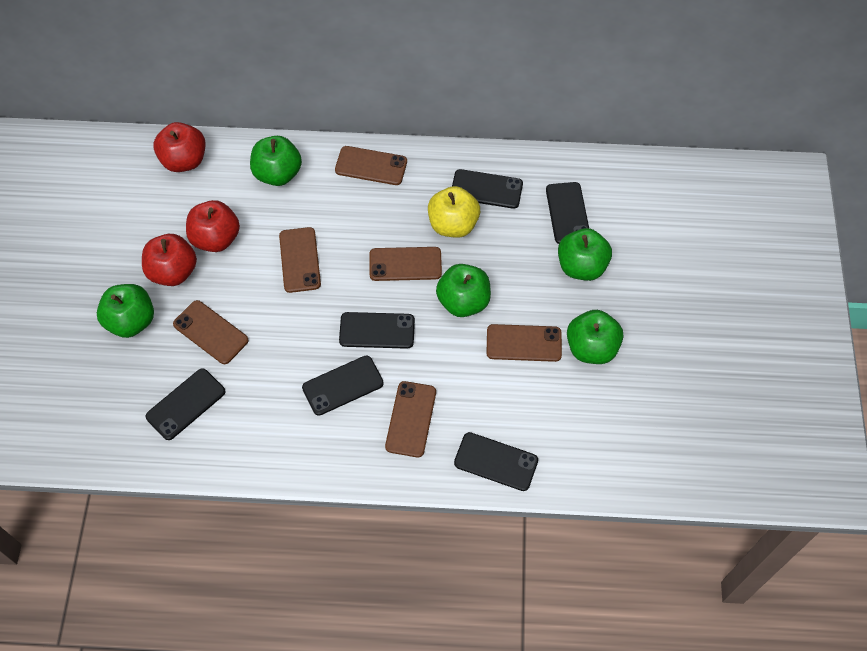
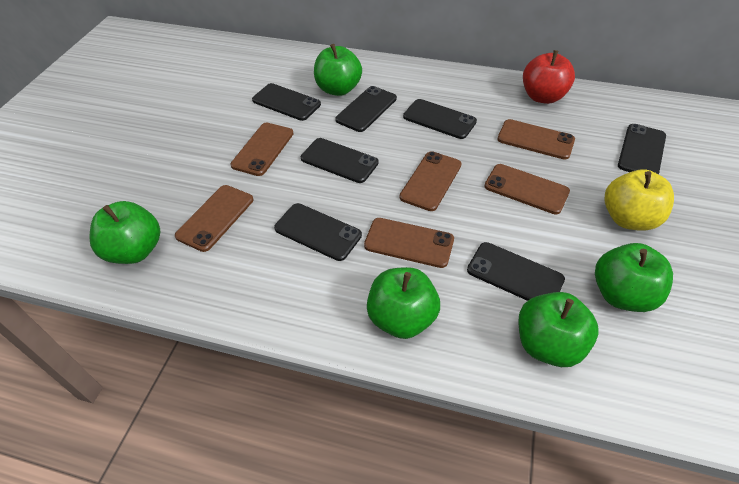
black phone: [146,368,225,440] [302,356,384,416] [339,312,415,349] [452,169,523,209] [454,432,538,491] [546,182,589,244] = 6 -> [252,83,321,121] [274,203,362,261] [301,138,379,183] [335,86,397,132] [403,99,477,139] [467,242,565,301] [618,124,666,174] = 7
red apple: [142,234,197,286] [154,122,205,172] [186,200,240,252] = 3 -> [523,50,575,104] = 1

